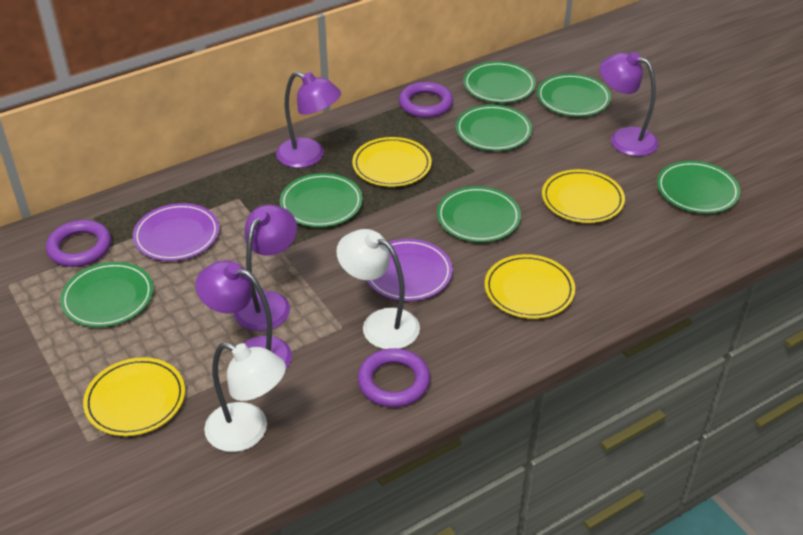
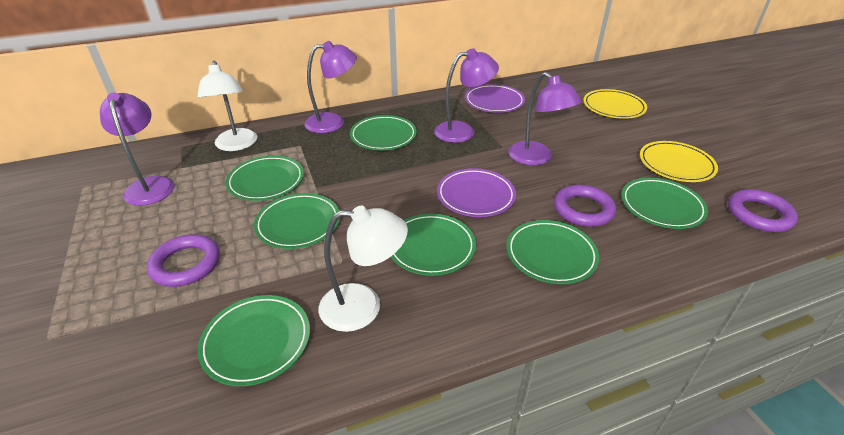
yellow plate: [83,357,185,436] [352,137,432,187] [485,254,575,319] [542,169,625,223] = 4 -> [583,89,647,119] [640,141,718,182] = 2

